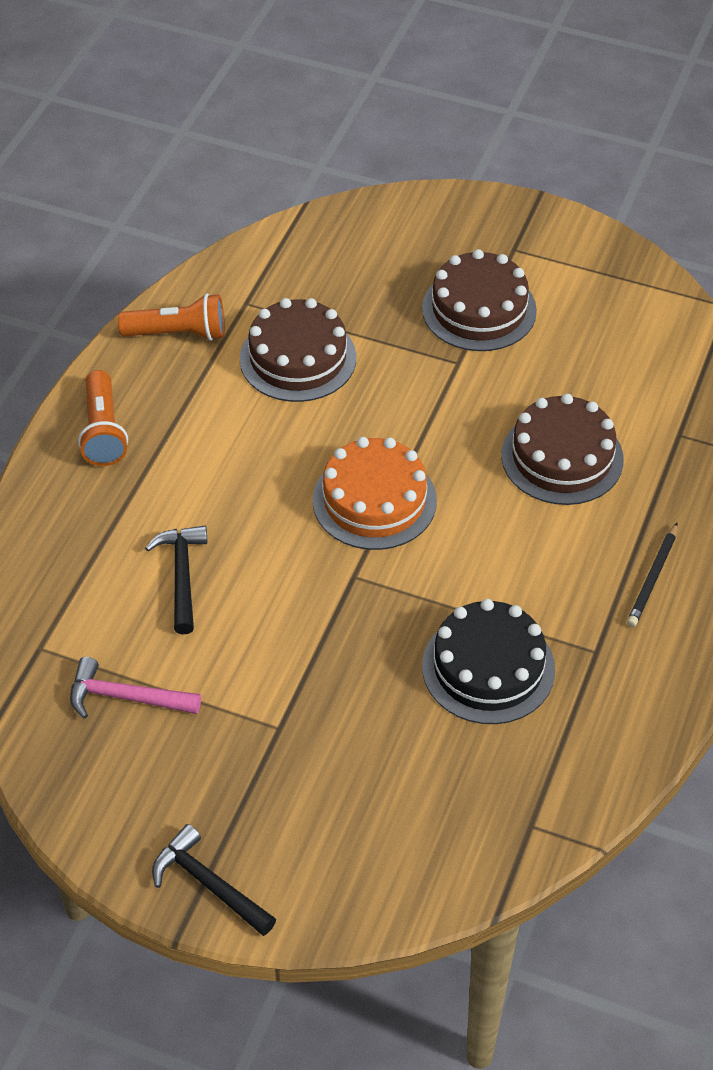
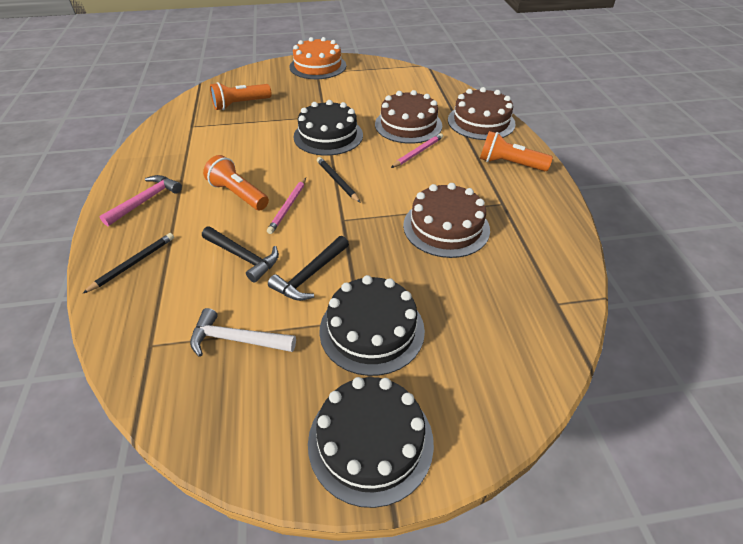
black cake: [422,599,555,724] = 1 -> [294,100,363,156] [308,377,434,508] [319,275,425,376] = 3
black pencil: [627,523,677,627] = 1 -> [82,233,174,294] [317,157,361,203] = 2
orange flashlight: [78,370,128,466] [118,294,225,341] = 2 -> [203,155,269,210] [210,82,272,110] [480,131,553,171] = 3
pink pencil: none = 0 -> [267,178,306,234] [391,133,443,168] = 2
white hammer: none = 0 -> [190,308,296,357] = 1

